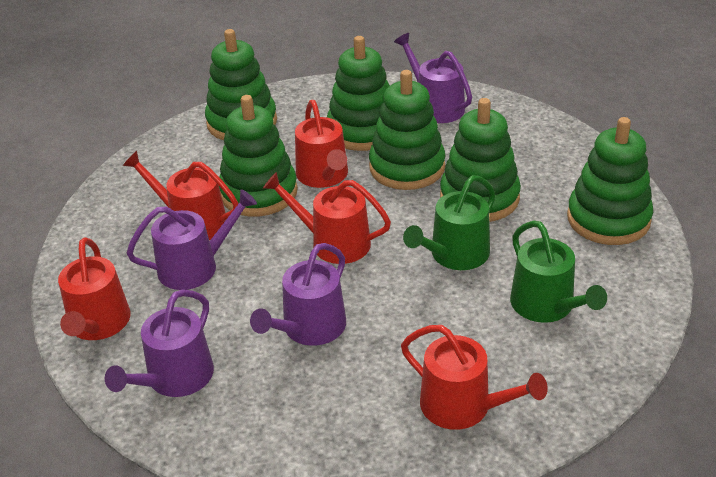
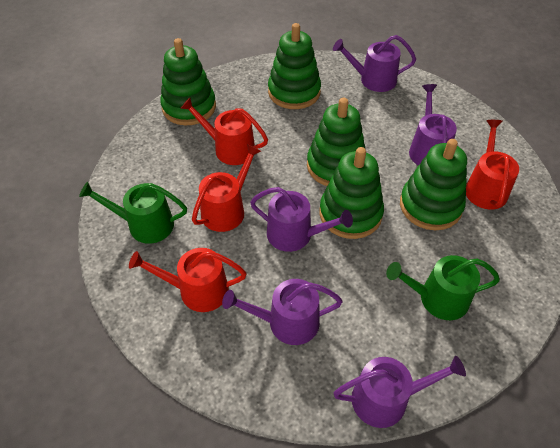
green stacking toy: [205,29,277,141] [219,95,298,217] [327,36,390,151] [369,70,446,190] [440,98,521,222] [567,117,653,245] = 6 -> [160,38,216,125] [268,23,321,109] [307,98,365,186] [320,147,384,239] [400,139,467,230] = 5
purple watering can: [105,289,214,397] [127,189,257,290] [250,243,346,346] [394,33,472,123] = 4 -> [222,279,343,345] [250,187,353,252] [333,35,416,92] [334,356,466,428] [409,84,457,166] = 5
red watering can: [58,237,130,340] [123,151,239,240] [263,172,391,264] [295,100,348,188] [401,325,548,430] = 5 -> [129,248,247,312] [180,98,268,165] [192,144,261,232] [466,120,519,210] = 4

